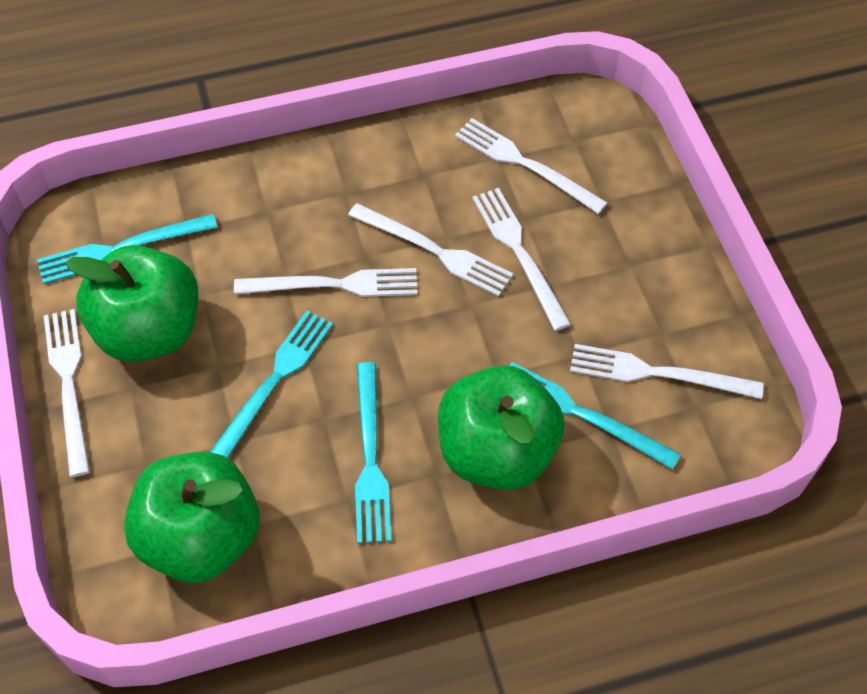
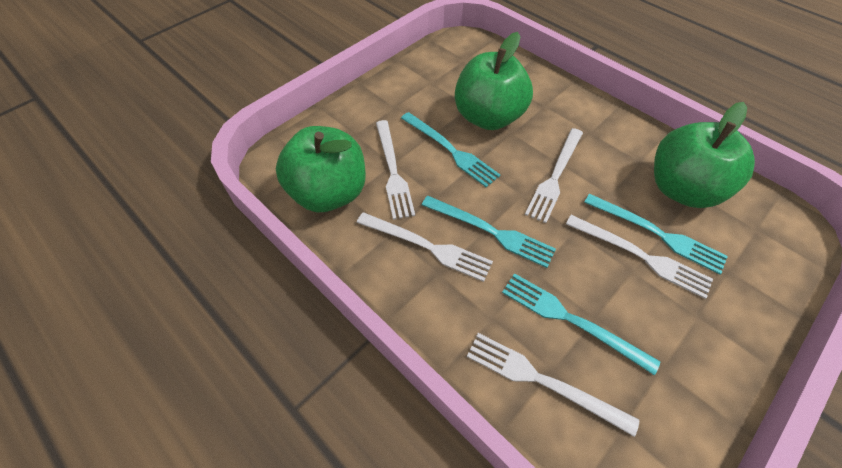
white fork: [43,309,90,477] [234,268,417,297] [348,203,513,297] [455,118,608,214] [472,188,571,331] [570,344,764,399] = 6 -> [357,212,493,282] [376,120,415,220] [467,333,639,437] [525,128,583,223] [566,215,713,299] = 5

